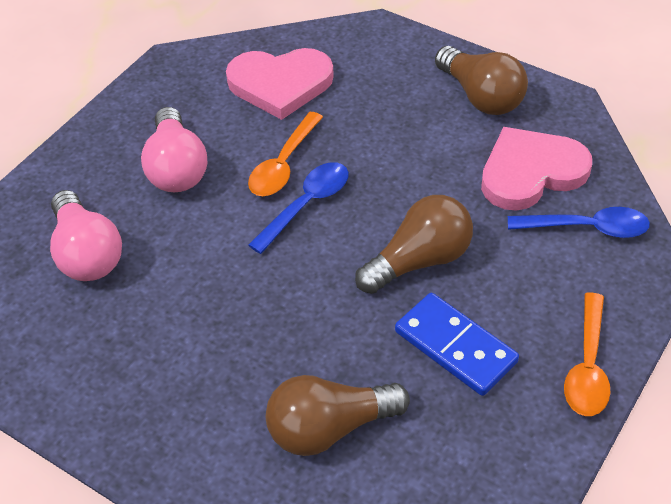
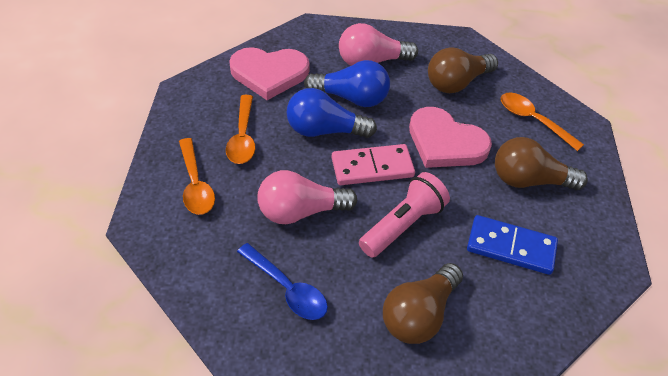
blue light bulb: none = 0 -> [286,88,377,138] [304,60,390,107] = 2
blue spoon: [248,162,349,254] [508,207,650,238] = 2 -> [237,243,328,320] = 1
orange spoon: [248,112,323,196] [564,292,611,416] = 2 -> [179,138,215,215] [226,95,255,164] [501,93,584,151] = 3
pink domino: none = 0 -> [332,144,415,185] = 1
pink flashlight: none = 0 -> [359,172,450,258] = 1

